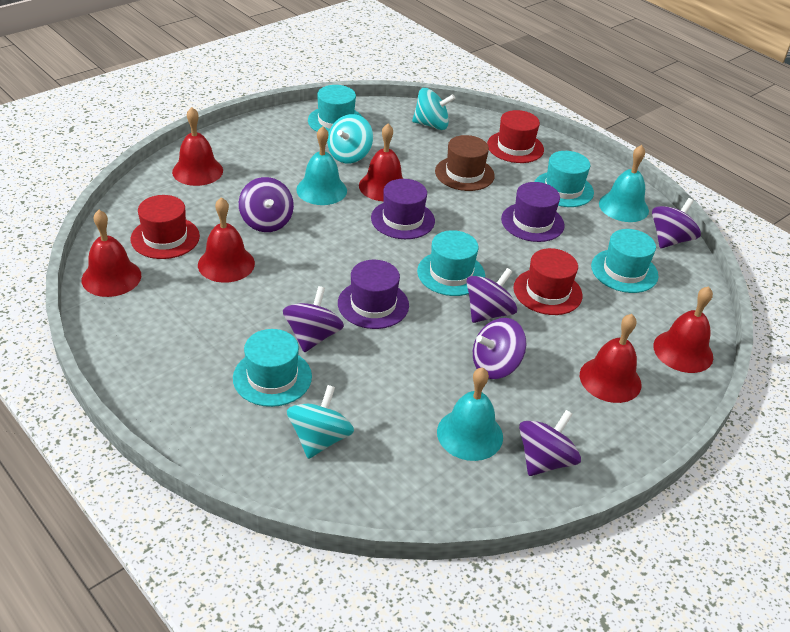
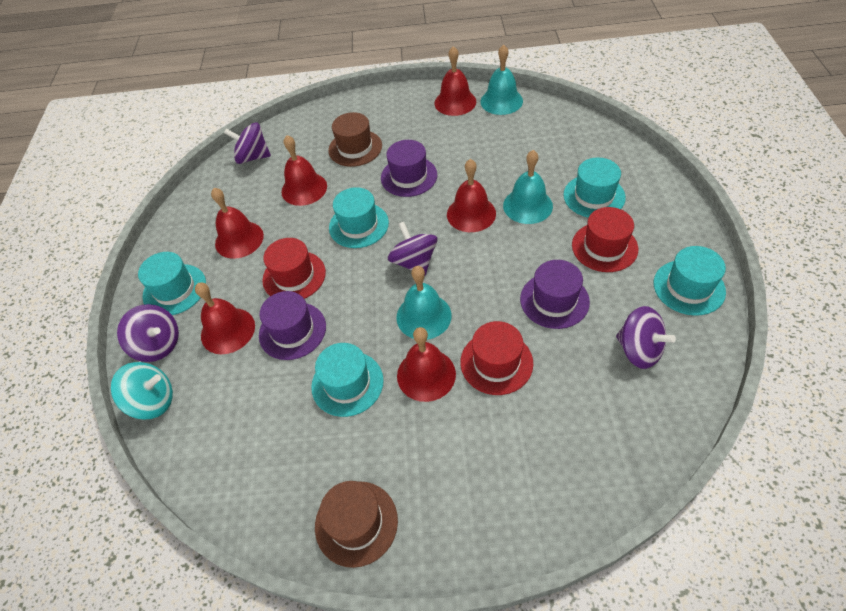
brown hat: [435,135,495,191] = 1 -> [315,481,398,568] [328,112,382,167] = 2
purple spinning top: [239,177,294,232] [283,286,344,352] [466,268,517,323] [473,318,526,379] [519,410,581,476] [652,198,701,248] = 6 -> [117,304,179,362] [224,122,271,164] [388,222,438,275] [616,306,676,369] = 4
turquoise spinning top: [287,385,354,459] [327,114,373,163] [412,88,455,130] = 3 -> [111,362,173,420] = 1

